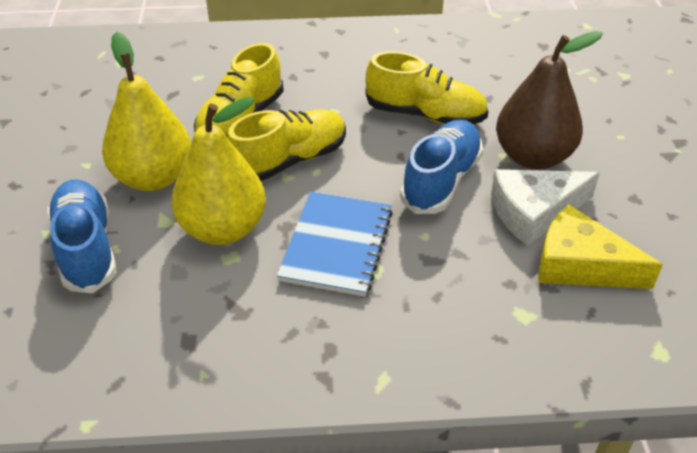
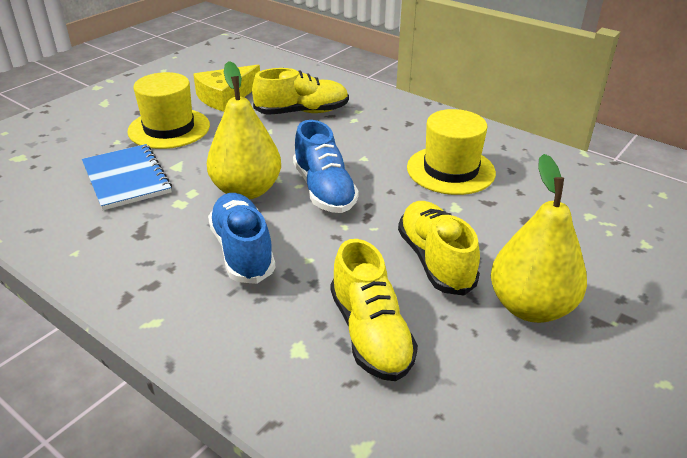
brown pear: [496,31,603,169] = 1 -> none = 0
white cheese: [491,169,600,246] = 1 -> none = 0
yellow hat: none = 0 -> [127,72,210,149] [407,109,496,195] = 2

